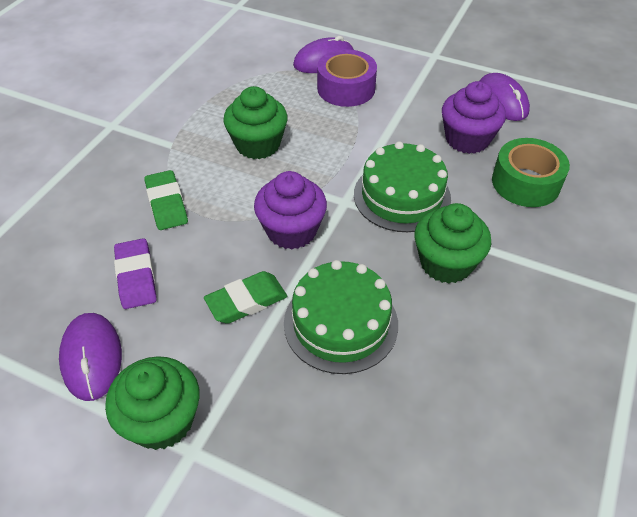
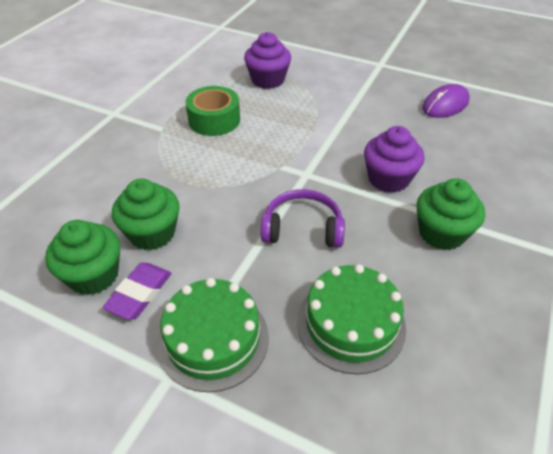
green eraser: [144,170,188,230] [204,271,287,324] = 2 -> none = 0
purple headphones: none = 0 -> [261,189,345,248] = 1
purple mouse: [59,313,122,401] [293,36,354,73] [479,73,530,121] = 3 -> [422,84,470,118] = 1
purple tape: [317,49,377,107] = 1 -> none = 0

